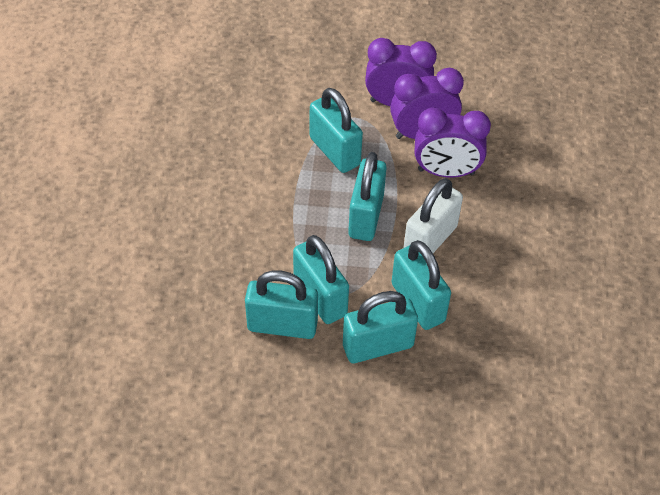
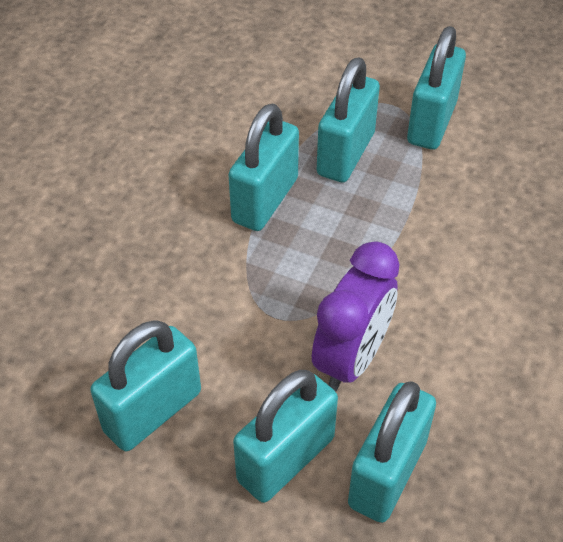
purple clock: [365,38,437,106] [390,68,464,139] [415,107,491,177] = 3 -> [312,241,400,392] = 1
white padlock: [403,178,463,253] = 1 -> none = 0

